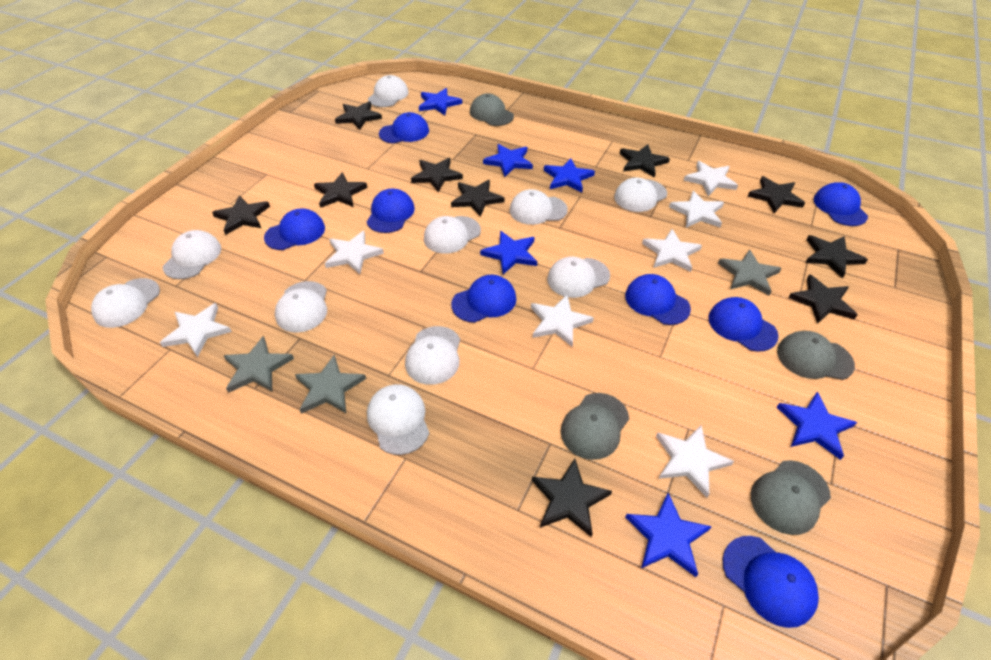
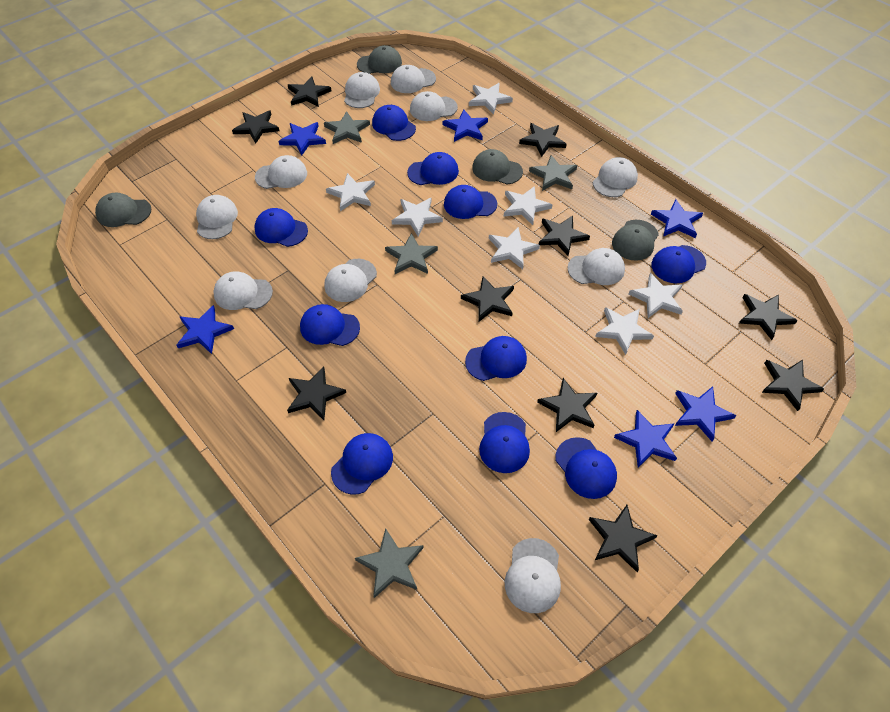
blue cap: [264,208,325,250] [367,189,415,233] [379,112,429,144] [451,275,517,323] [625,274,691,325] [709,297,778,352] [723,536,819,628] [814,182,868,226] = 8 -> [254,208,308,247] [300,304,360,346] [331,433,393,495] [372,105,416,141] [407,152,459,185] [444,185,497,219] [465,336,527,381] [479,412,530,473] [555,437,617,499] [651,245,706,283] = 10
grey star: [224,336,294,393] [295,355,366,414] [718,249,781,296] = 3 -> [324,111,370,144] [355,528,424,598] [385,233,438,274] [529,155,577,191] = 4

